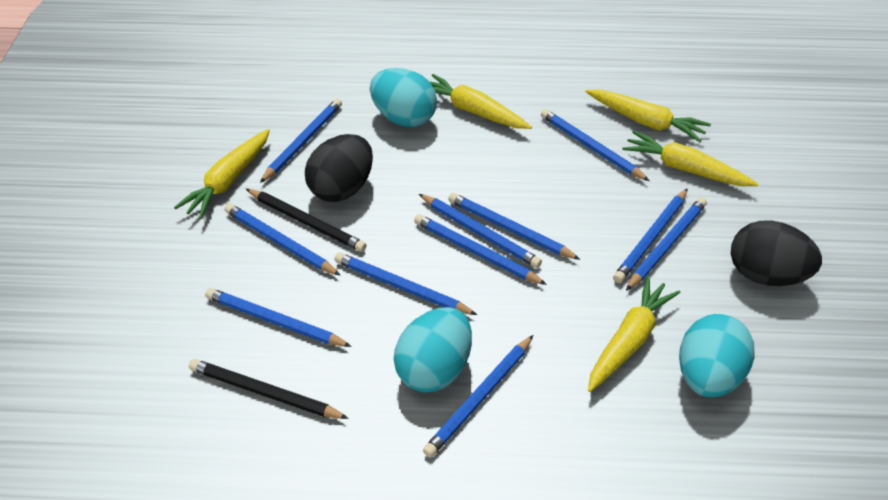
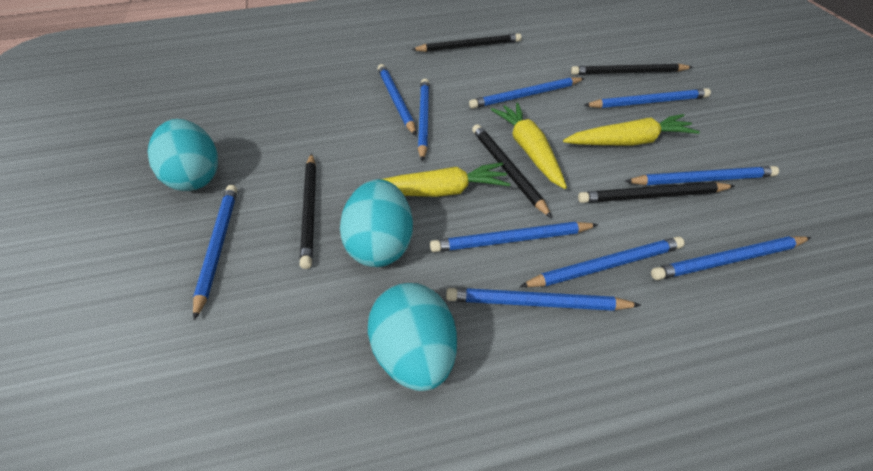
black egg: [305,134,373,202] [731,220,822,286] = 2 -> none = 0
black pencil: [189,359,349,419] [246,189,367,252] = 2 -> [300,153,316,269] [411,33,522,52] [472,124,552,218] [571,63,693,75] [578,182,735,203] = 5
blue pencil: [205,288,352,347] [225,203,341,276] [260,98,342,183] [334,252,477,315] [414,214,547,285] [419,194,542,268] [423,335,533,458] [448,193,581,260] [541,109,649,181] [613,188,688,283] [626,197,707,291] = 11 -> [193,185,237,320] [378,64,416,136] [418,79,429,161] [430,222,598,252] [446,288,641,311] [469,77,585,109] [520,237,685,287] [584,88,711,108] [625,166,779,185] [651,236,811,280] = 10
yellow carrot: [174,129,270,219] [429,74,532,129] [586,90,711,142] [588,276,680,392] [622,131,758,186] = 5 -> [382,162,511,197] [491,103,567,189] [563,114,700,146] = 3

